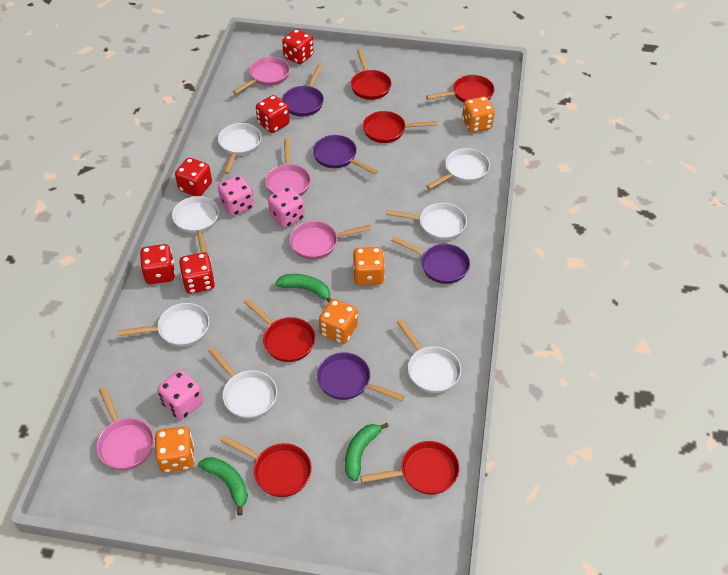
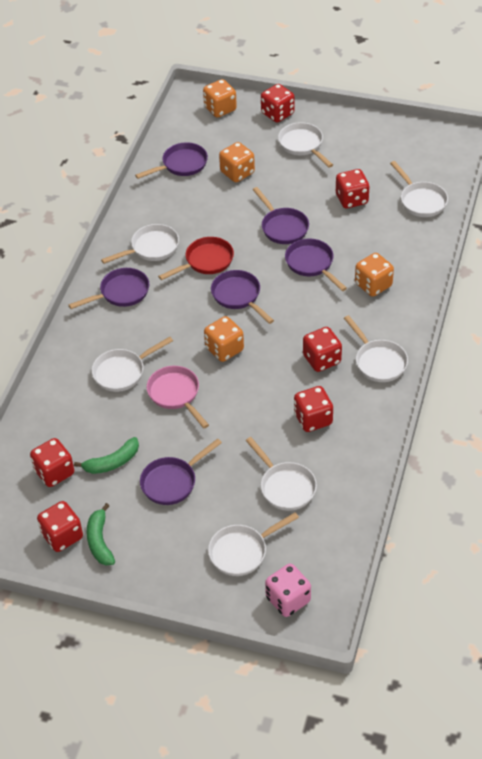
green banana: [198,457,248,515] [275,274,331,303] [345,423,389,481] = 3 -> [74,437,139,474] [87,503,115,566] = 2
pink dice: [158,370,203,419] [218,176,254,216] [268,187,305,228] = 3 -> [265,564,311,617] = 1
pink pan: [96,387,154,470] [233,57,290,94] [265,139,311,196] [289,221,372,260] = 4 -> [147,366,209,428] = 1
purple pan: [282,65,324,116] [313,135,378,175] [317,352,405,401] [391,236,470,284] = 4 -> [68,268,149,309] [135,142,208,179] [140,438,222,505] [211,270,274,324] [253,187,309,244] [285,239,347,291] = 6
red dice: [140,244,175,284] [175,158,212,196] [179,252,215,294] [256,95,290,133] [282,29,314,64] = 5 -> [30,438,74,487] [37,501,83,552] [261,84,295,123] [294,386,333,432] [303,327,342,372] [336,169,370,208] = 6
red pan: [220,435,312,497] [244,299,315,362] [350,49,392,100] [360,441,459,495] [363,111,437,143] [426,75,494,103] = 6 -> [158,237,234,280] = 1

